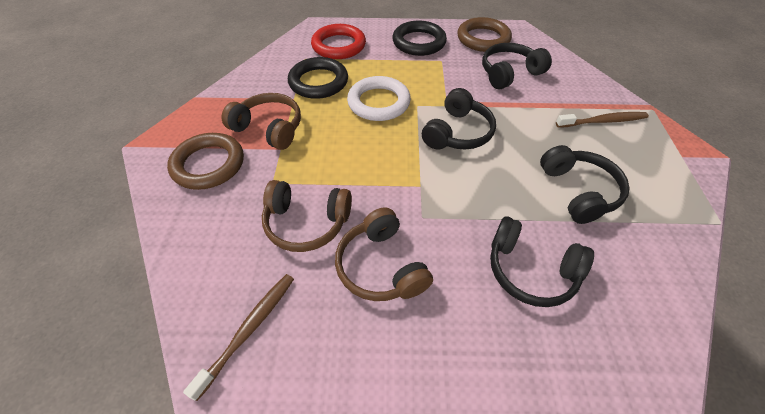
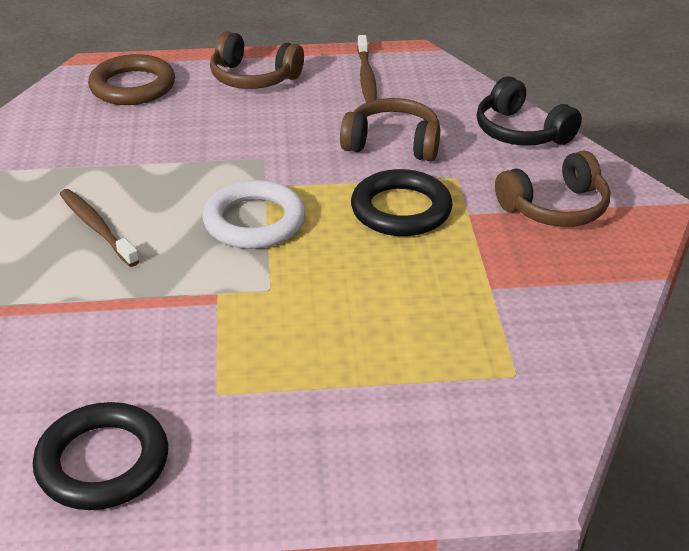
black headphones: [422,88,496,150] [482,43,552,89] [490,216,594,307] [540,145,630,224] = 4 -> [477,76,582,146] = 1
brown ring: [167,133,244,190] [457,17,512,52] = 2 -> [88,54,175,105] = 1
red ring: [311,24,366,59] = 1 -> none = 0

